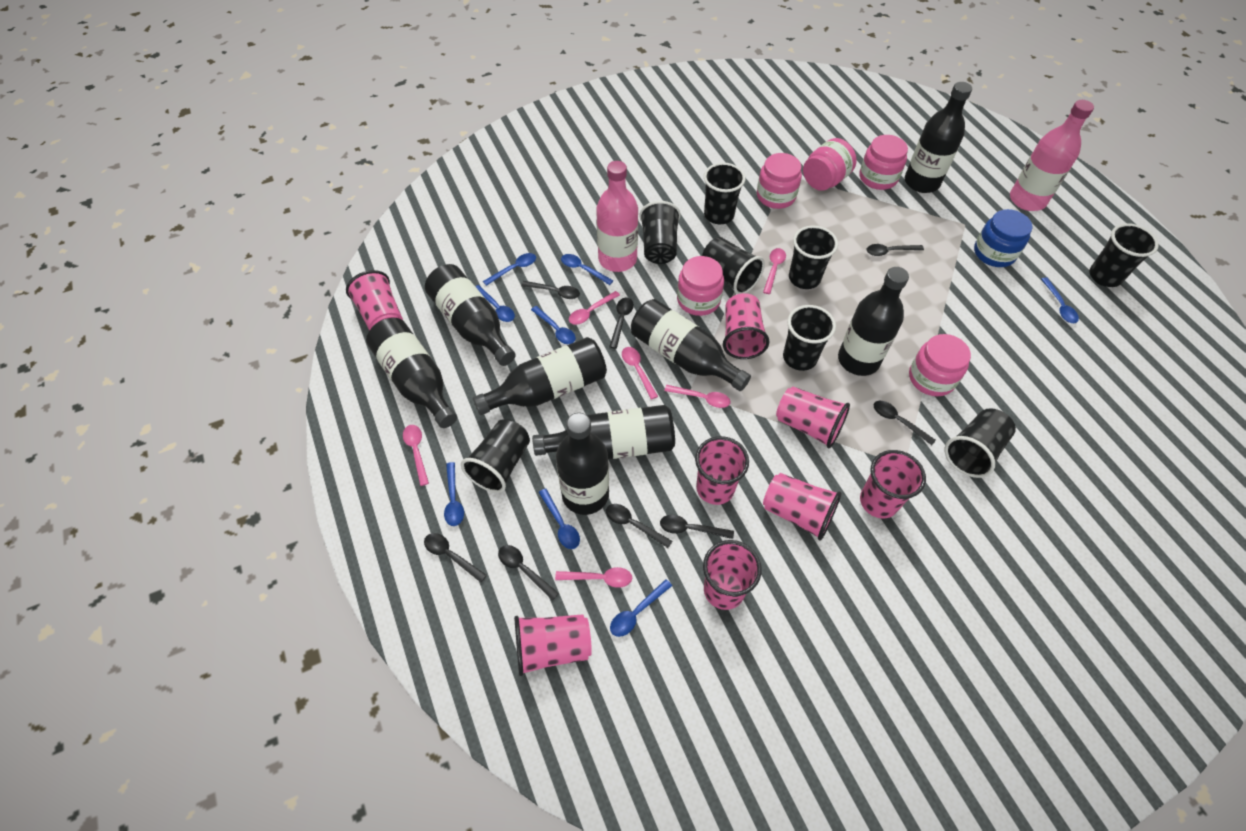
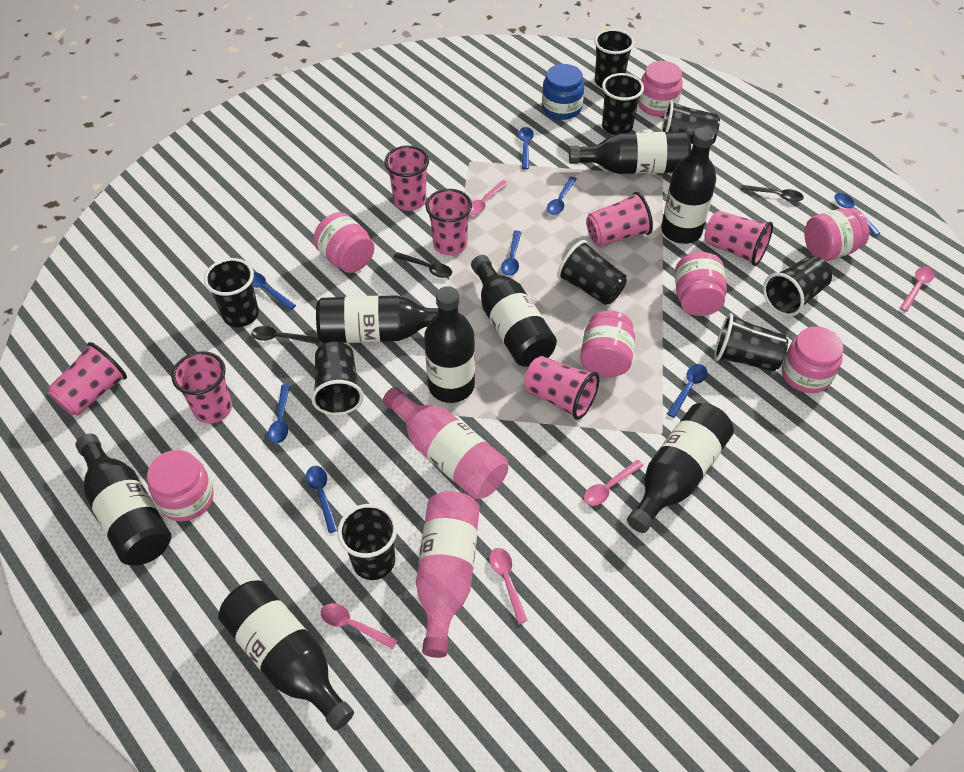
black cup: [461,419,530,493] [640,201,681,264] [702,237,765,294] [704,163,746,224] [783,305,836,371] [789,226,838,289] [945,408,1016,478] [1089,223,1159,287] = 8 -> [204,258,259,327] [311,342,364,415] [337,504,397,580] [557,240,627,305] [594,29,634,88] [602,73,644,135] [661,101,720,144] [714,313,788,371] [763,256,832,316] = 9
black spoon: [424,533,487,582] [498,545,559,601] [521,281,580,299] [606,504,672,548] [609,298,634,349] [660,515,734,539] [867,244,924,256] [874,401,936,445] = 8 -> [251,326,319,344] [394,252,452,278] [741,185,804,202] = 3
pink cup: [346,270,403,331] [514,614,592,676] [695,436,749,505] [703,540,762,610] [723,293,769,359] [763,473,842,541] [776,386,850,448] [860,450,926,518] = 8 -> [47,342,127,416] [171,351,232,424] [384,146,429,211] [426,189,472,255] [524,356,599,420] [586,192,653,246] [704,211,773,266] = 7
pink jar: [677,256,724,316] [757,153,802,209] [803,138,857,191] [860,135,908,190] [909,334,971,396] = 5 -> [147,450,214,522] [313,212,375,273] [580,310,635,377] [638,61,683,117] [675,252,727,316] [782,327,844,393] [805,208,869,261] = 7
pink spoon: [403,425,429,486] [555,567,632,588] [569,291,620,325] [622,347,658,400] [664,385,730,408] [763,248,786,294] = 6 -> [321,603,398,649] [469,180,508,215] [489,548,528,624] [584,460,644,506] [900,266,935,312] = 5

